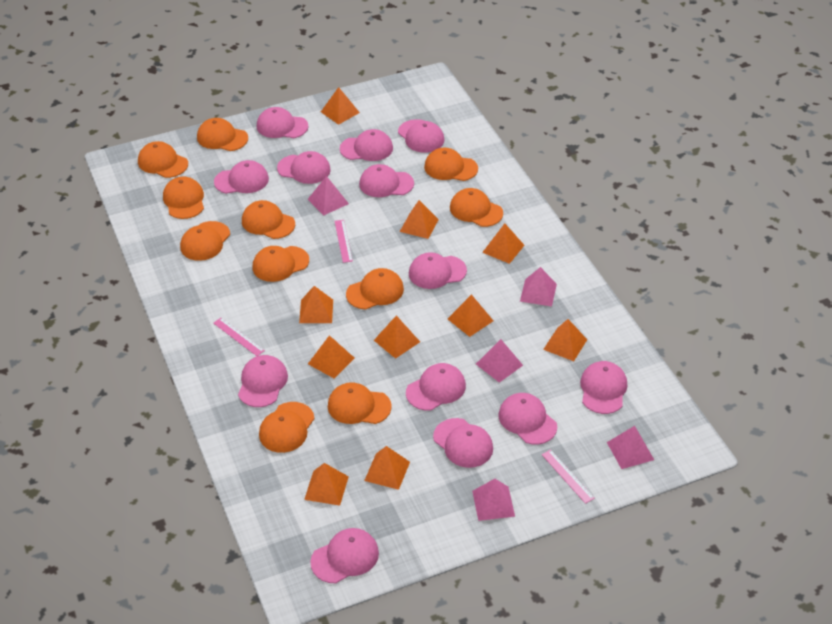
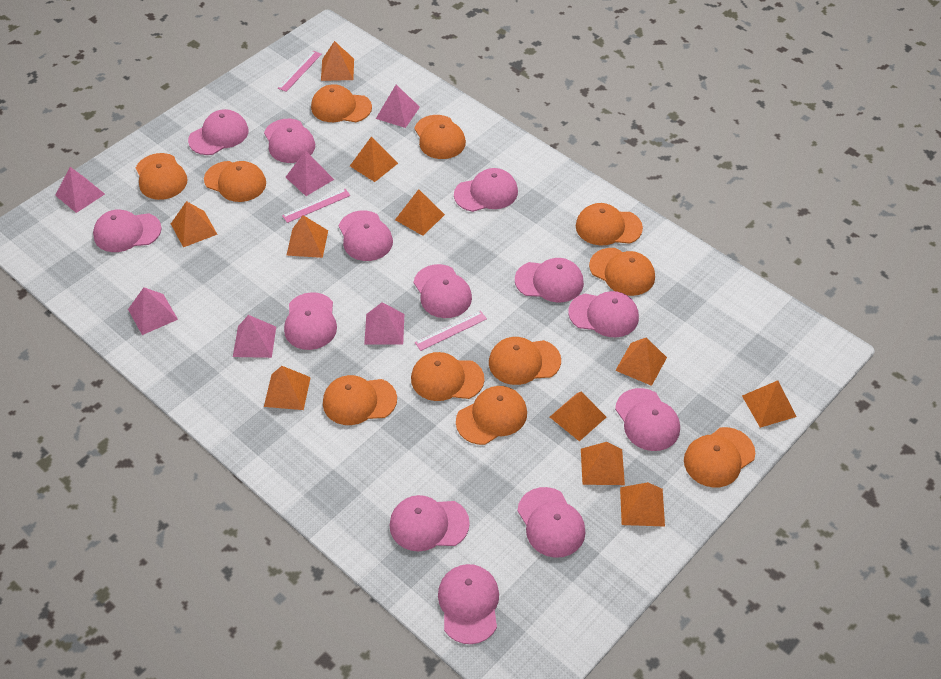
orange pyramid: [299,286,333,323] [304,463,349,506] [308,335,355,378] [321,87,360,125] [364,446,410,490] [374,315,420,359] [400,200,439,239] [448,294,493,337] [482,223,525,264] [543,319,587,361] = 10 -> [171,201,218,247] [264,366,311,410] [286,215,328,258] [321,41,354,81] [350,136,398,182] [395,189,445,236] [550,391,606,441] [581,442,625,485] [615,337,667,386] [620,482,665,527] [742,380,797,428] = 11
pink pyramid: [308,176,349,215] [472,479,515,521] [476,339,523,383] [520,267,557,306] [607,426,654,469] = 5 -> [55,167,105,213] [128,287,178,335] [233,315,276,358] [286,150,334,196] [364,302,404,345] [376,85,420,128] = 6

